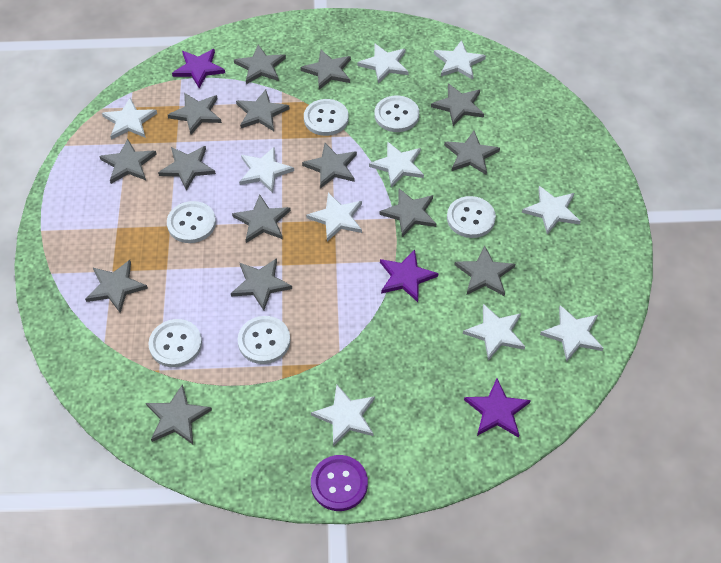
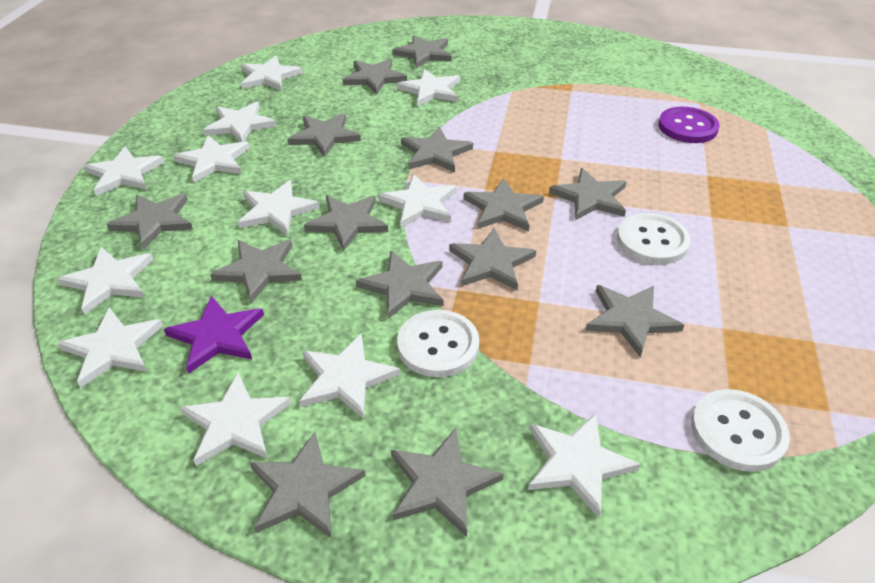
grey star: [85,260,148,313] [99,139,157,184] [146,384,212,444] [158,146,216,191] [168,93,222,135] [231,258,292,311] [232,195,291,243] [234,45,286,84] [236,90,290,131] [301,50,351,90] [302,143,357,189] [379,189,436,237] [431,84,484,126] [444,131,500,175] [455,245,515,296] = 15 -> [107,194,193,249] [210,240,302,303] [250,432,365,538] [288,113,361,157] [304,195,388,251] [343,59,407,95] [356,251,443,319] [391,428,504,537] [392,35,452,68] [401,127,473,172] [449,228,536,290] [464,178,544,231] [549,168,626,220] [585,285,684,358] = 14
purple star: [172,49,225,88] [380,249,439,302] [464,379,531,438] = 3 -> [164,296,264,374] = 1
white button: [148,319,202,367] [167,201,216,243] [237,316,290,364] [304,99,349,136] [374,95,419,132] [447,196,496,238] = 6 -> [397,310,479,377] [617,213,691,264] [691,389,790,472] = 3
white star: [102,98,157,140] [239,147,294,193] [306,193,362,242] [311,385,375,446] [357,43,409,84] [369,141,424,188] [434,40,486,80] [463,304,525,361] [522,186,581,235] [540,305,604,362] = 10 -> [57,307,163,388] [58,247,153,315] [84,147,164,196] [173,135,250,183] [180,373,291,466] [204,102,276,142] [238,180,319,235] [241,56,303,91] [299,333,400,419] [378,174,457,228] [397,69,460,107] [528,413,641,518] = 12

